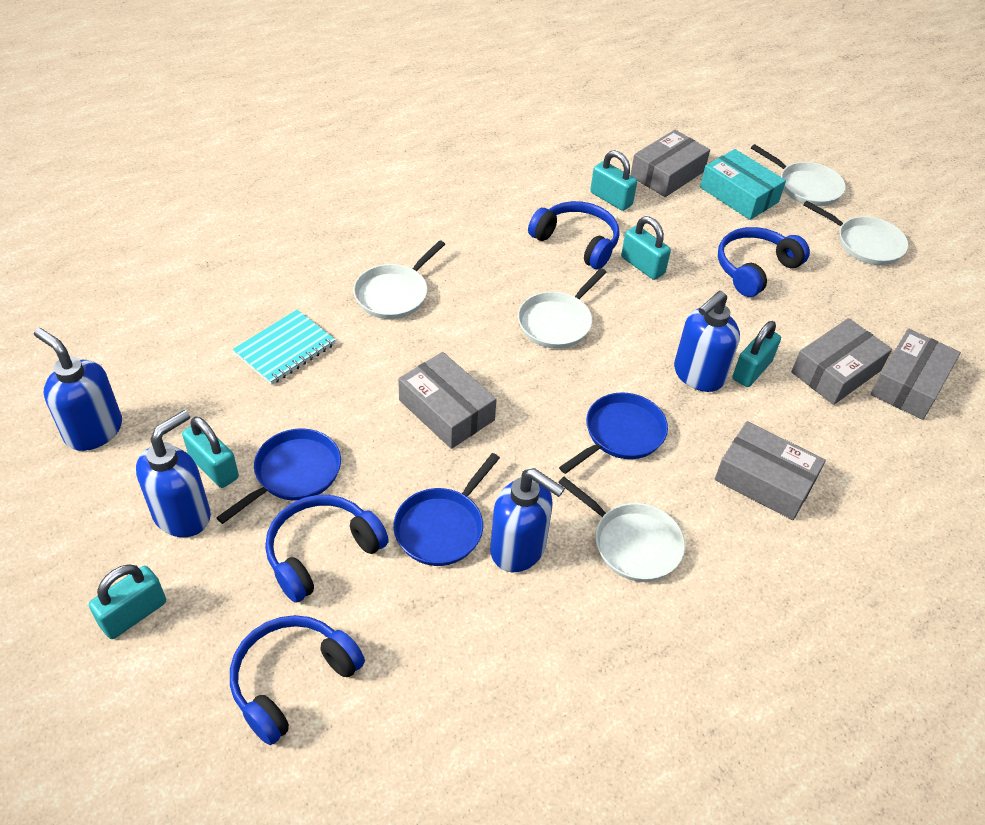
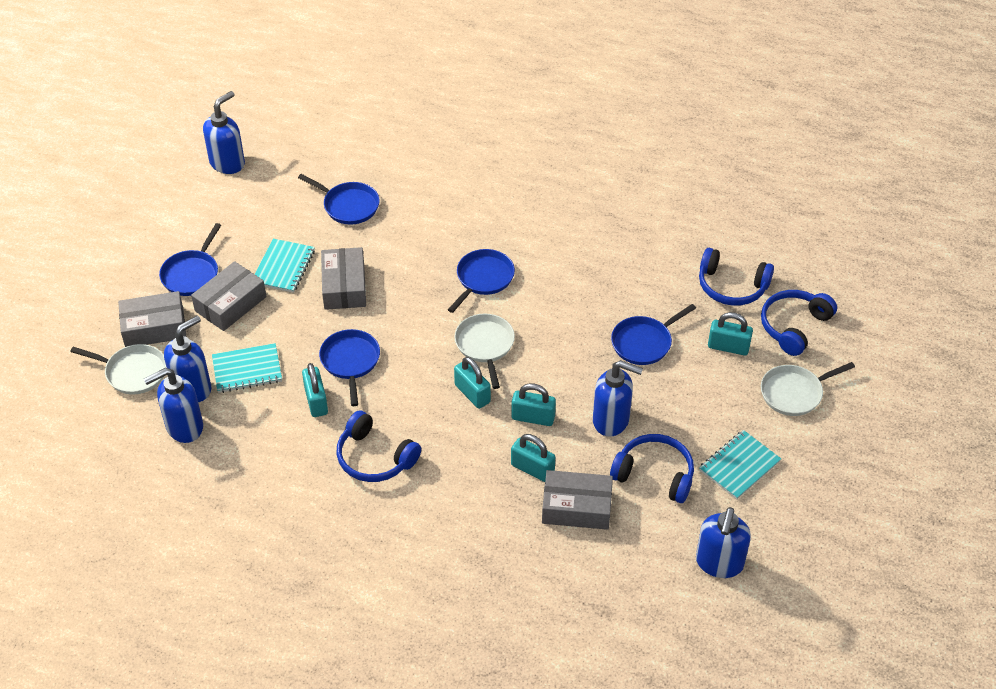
blue pan: [216,428,341,524] [393,453,500,566] [559,392,668,474] = 3 -> [159,223,221,296] [298,174,380,224] [319,329,380,406] [448,249,515,313] [611,304,696,365] = 5
blue soap dispenser: [34,328,122,451] [136,410,211,537] [490,468,565,572] [674,291,740,392] = 4 -> [144,368,203,443] [164,316,211,402] [203,91,245,174] [593,360,643,437] [696,507,751,578] = 5
grey box: [398,352,497,449] [630,130,710,197] [715,421,826,520] [791,318,892,405] [870,329,961,420] = 5 -> [118,291,186,347] [191,261,266,331] [321,247,366,310] [542,470,613,530] = 4
turquoise box: [700,149,786,220] = 1 -> none = 0
turquoise notebook: [233,310,335,385] = 1 -> [212,343,282,393] [255,239,315,293] [699,430,781,500] = 3
white pan: [353,240,445,319] [518,268,607,349] [558,477,685,582] [751,144,846,206] [803,201,908,265] = 5 -> [70,344,167,395] [454,314,515,389] [761,362,855,416] = 3

